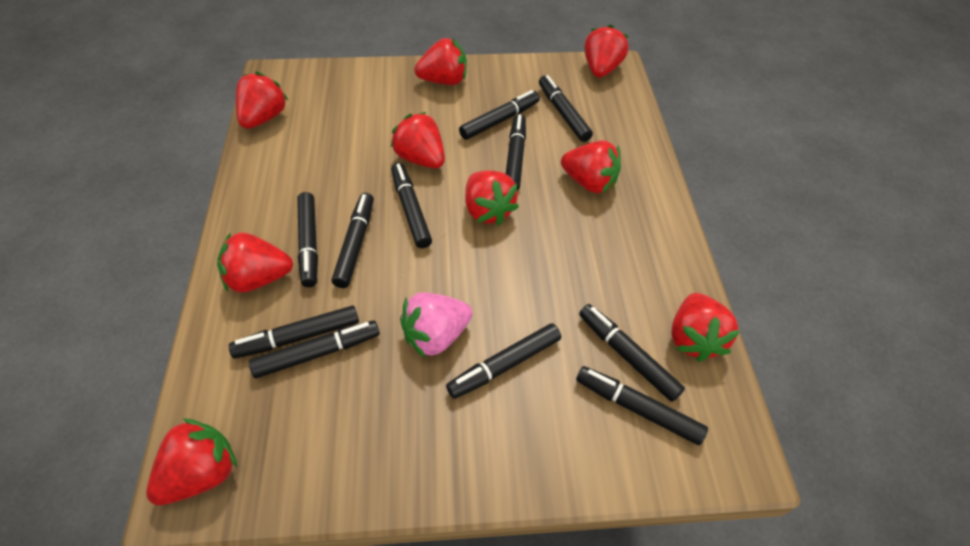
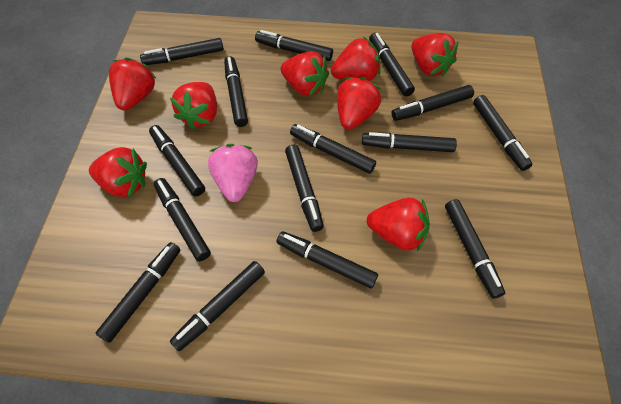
black marker: [228,306,359,359] [249,320,380,378] [297,192,318,287] [332,193,374,288] [391,163,432,248] [446,323,561,399] [459,90,540,140] [506,114,526,191] [539,75,593,142] [576,366,708,445] [579,304,685,402] = 11 -> [95,242,180,343] [140,38,224,65] [149,125,205,197] [154,178,211,261] [170,261,265,351] [224,56,248,127] [255,30,333,61] [277,231,378,289] [285,145,324,232] [290,124,376,174] [362,132,457,152] [369,33,415,96] [392,85,474,121] [445,199,505,299] [473,95,533,171] = 15
red strawberry: [146,418,237,505] [217,232,293,293] [236,72,288,129] [391,112,445,168] [414,38,467,85] [465,170,519,225] [561,140,621,193] [584,24,628,78] [671,293,740,362] = 9 -> [89,147,147,197] [109,57,157,111] [170,82,217,129] [281,51,329,96] [331,37,380,81] [337,77,381,130] [367,198,430,252] [411,33,458,77] = 8

